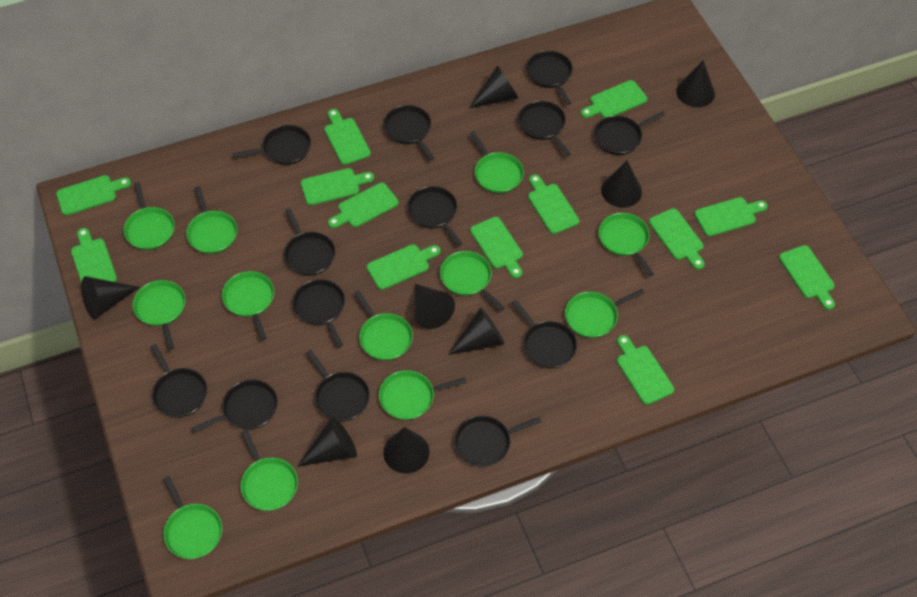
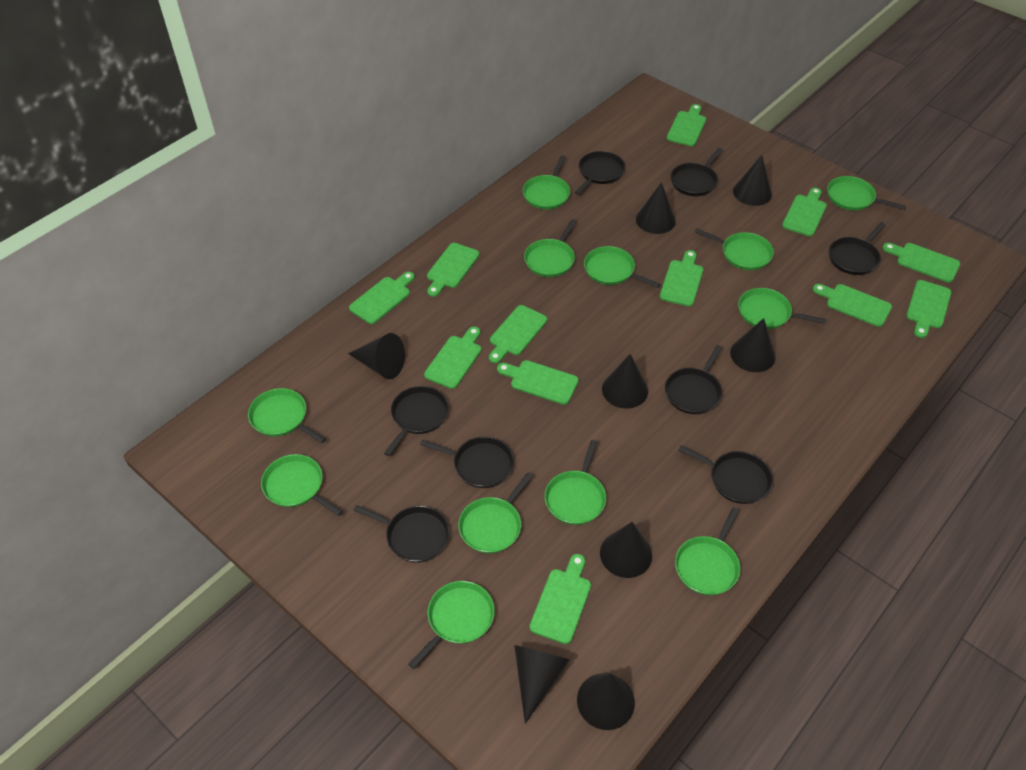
black pan: [151,344,207,418] [192,379,278,433] [233,125,311,165] [284,208,335,276] [292,279,345,347] [306,350,370,421] [383,105,434,160] [407,186,463,246] [454,416,541,467] [512,300,577,369] [518,101,571,156] [526,51,573,105] [594,112,665,155] = 13 -> [354,505,450,563] [384,386,449,456] [420,436,514,488] [575,151,625,195] [665,345,722,414] [670,148,723,196] [678,446,773,504] [829,222,885,275] = 8
green cutting board: [56,175,131,216] [71,228,117,283] [301,168,374,205] [324,109,371,165] [328,183,399,228] [367,244,441,290] [470,217,523,278] [528,174,579,234] [581,80,647,118] [617,335,674,405] [649,208,705,270] [694,197,768,237] [779,245,835,310] = 13 -> [349,272,415,324] [424,327,481,389] [427,243,479,297] [489,305,547,363] [497,360,579,405] [529,554,591,644] [660,250,703,306] [667,104,706,146] [782,188,827,236] [813,284,892,327] [883,243,960,283] [906,280,951,338] = 12

